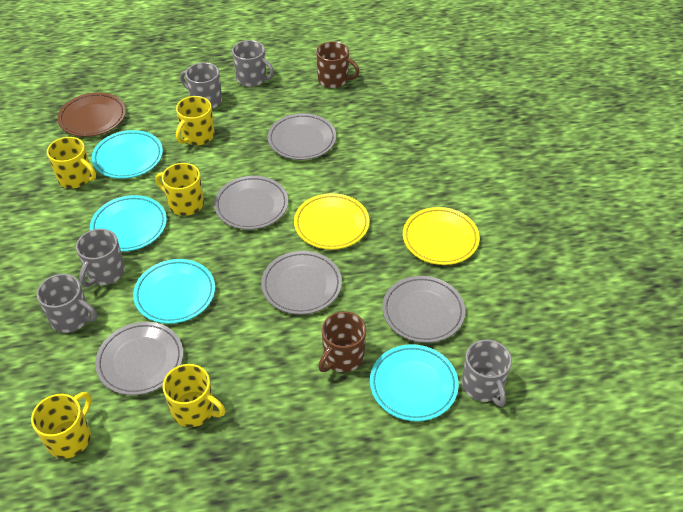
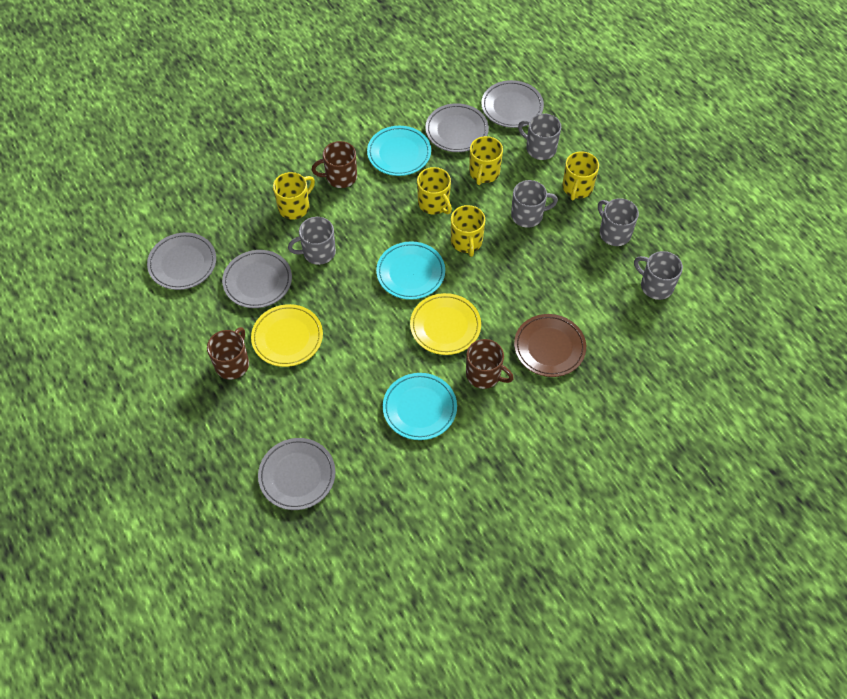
brown mug: [316,41,360,88] [318,311,366,372] = 2 -> [207,327,249,380] [312,141,357,188] [466,339,514,389] = 3
turquoise plate: [90,195,167,252] [92,130,163,179] [133,259,215,324] [370,344,459,422] = 4 -> [367,126,431,176] [376,242,445,300] [383,373,457,440] = 3

